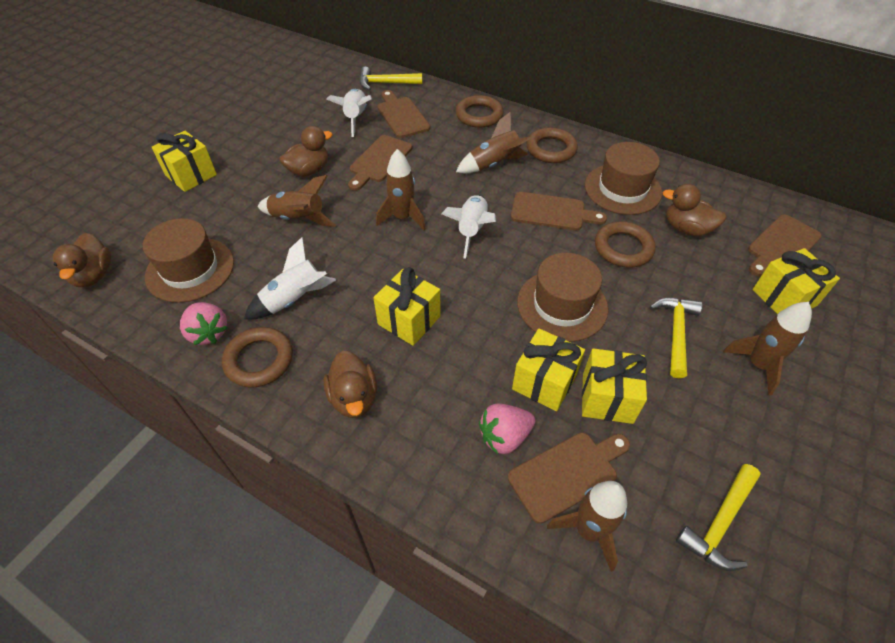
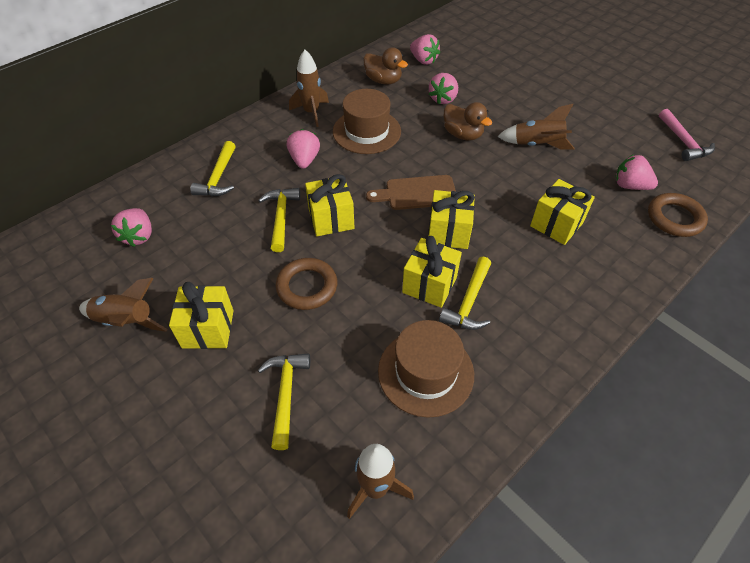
brown cutting board: [348,135,412,191] [378,90,430,138] [508,433,630,524] [511,192,607,230] [748,214,822,277] = 5 -> [366,175,456,210] = 1
brown duck: [53,233,111,287] [279,126,333,176] [324,351,377,418] [663,184,727,236] = 4 -> [363,47,408,84] [444,102,492,141] = 2
brown hat: [143,218,234,303] [517,253,608,342] [585,142,662,215] = 3 -> [333,89,401,154] [378,320,474,418] = 2
brown ring: [222,327,293,388] [456,95,504,128] [527,127,578,163] [595,221,656,268] = 4 -> [276,258,337,310] [648,193,708,237] = 2
brown rocket: [257,175,336,227] [376,149,426,230] [456,111,532,173] [547,481,627,572] [723,302,812,395] = 5 -> [79,278,168,332] [289,50,329,127] [347,444,414,519] [497,104,575,150] = 4
pink hammer: none = 0 -> [659,109,715,161] = 1
pink strawberry: [180,302,227,345] [479,403,535,454] = 2 -> [111,208,152,247] [287,129,320,169] [410,34,440,65] [429,73,458,104] [616,155,658,190] = 5
white rocket: [244,237,336,319] [326,89,372,137] [441,195,496,259] = 3 -> none = 0
yellow hammer: [359,67,422,90] [650,298,702,378] [676,464,761,571] = 3 -> [190,141,236,196] [258,188,300,252] [258,353,310,450] [439,257,491,330] = 4

